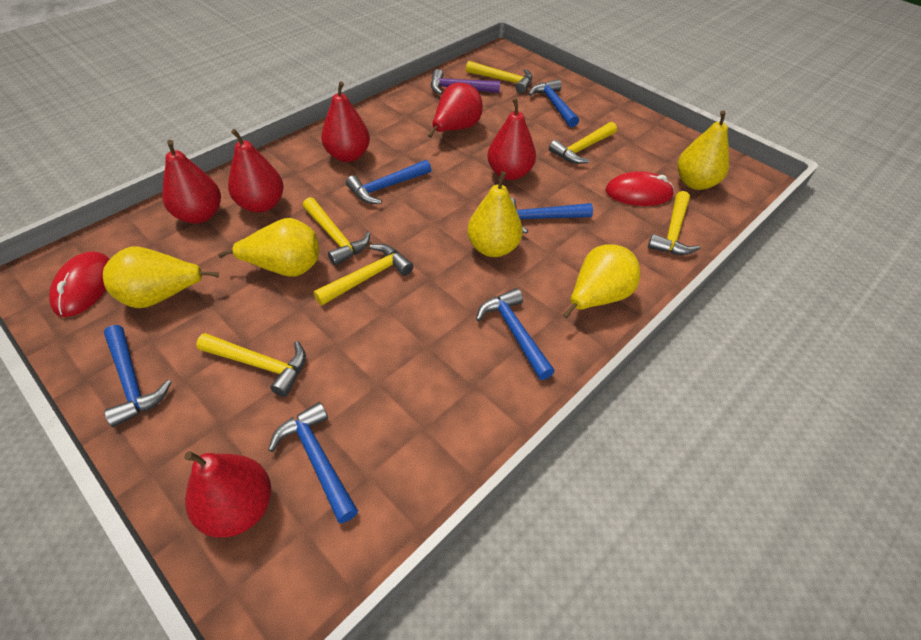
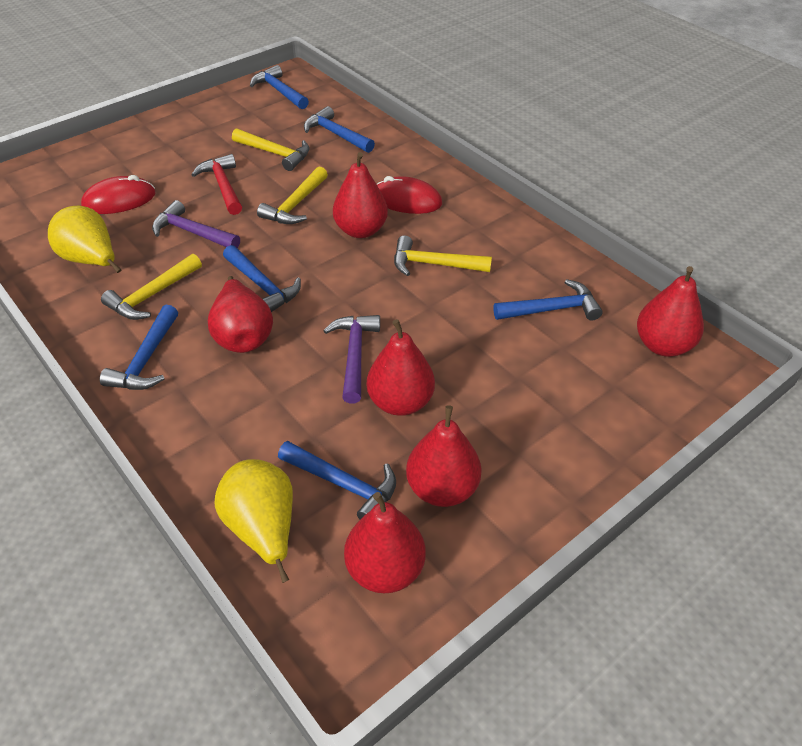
purple hammer: [431,69,500,95] = 1 -> [152,200,240,248] [323,315,380,404] = 2
red hammer: none = 0 -> [191,154,242,215] = 1
yellow hammer: [196,333,306,397] [303,197,370,266] [313,244,414,305] [466,61,532,93] [549,122,617,164] [648,191,700,255] = 6 -> [101,254,202,320] [232,128,309,171] [257,166,328,224] [394,236,492,276] = 4
yellow pear: [103,246,219,308] [218,218,319,277] [467,171,523,257] [563,245,640,318] [677,110,729,190] = 5 -> [48,205,121,273] [214,459,293,583] = 2

